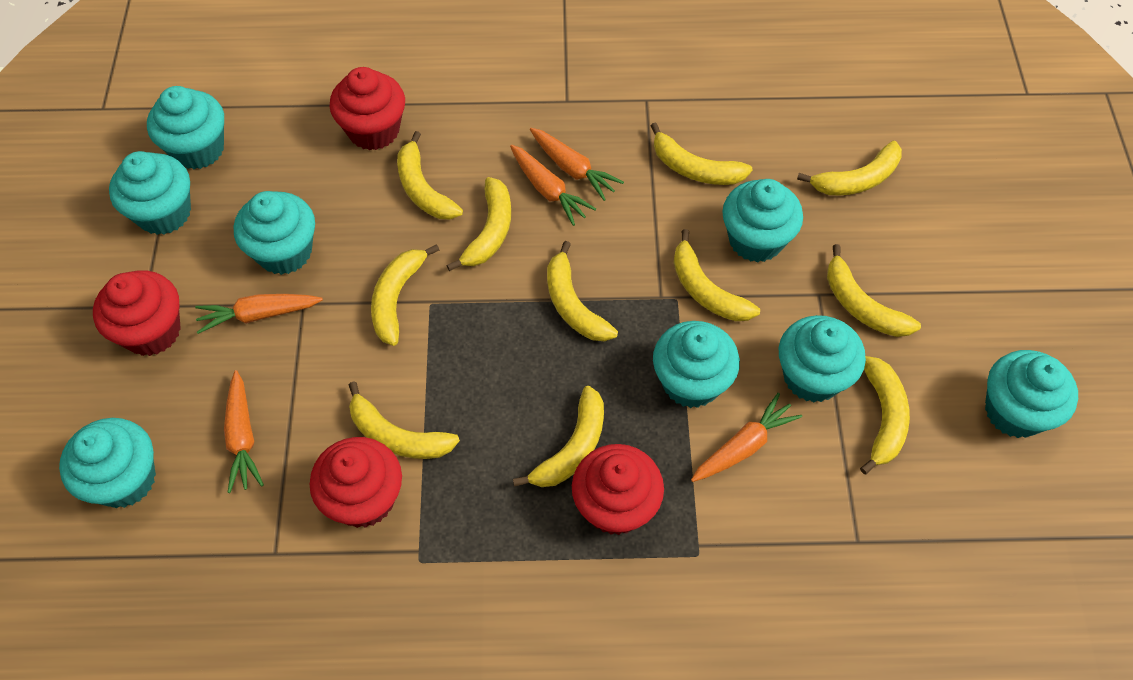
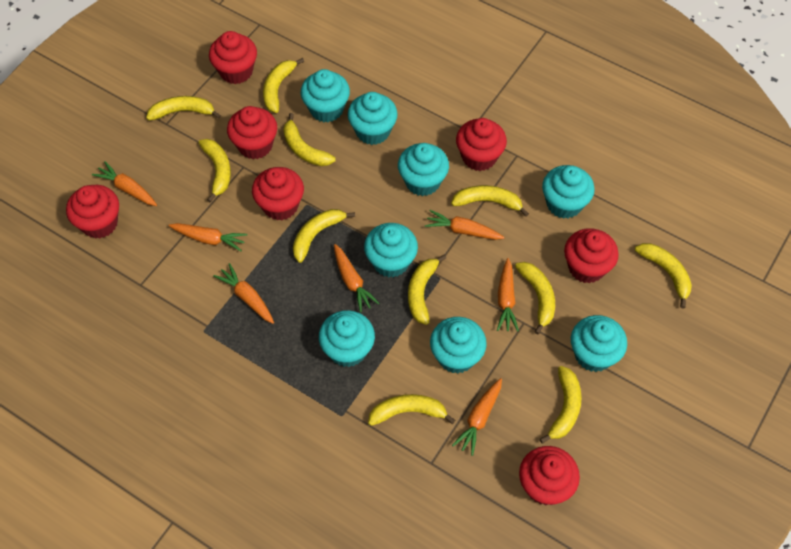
orange carrot: [195,294,323,334] [224,370,264,493] [510,145,596,226] [530,128,624,201] [691,393,802,482] = 5 -> [92,161,157,206] [169,223,247,251] [213,263,274,324] [334,244,380,313] [425,210,504,240] [452,378,502,456] [497,258,519,332] = 7
red cupcake: [93,270,181,356] [309,437,402,528] [330,67,405,150] [572,444,664,535] = 4 -> [66,185,119,239] [209,31,257,84] [227,106,277,159] [252,167,304,220] [456,118,507,171] [519,446,580,506] [564,228,619,283] = 7

